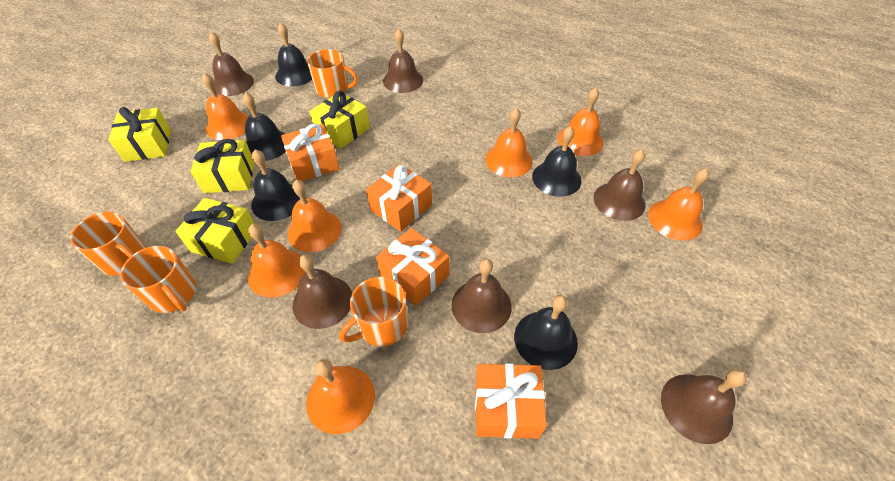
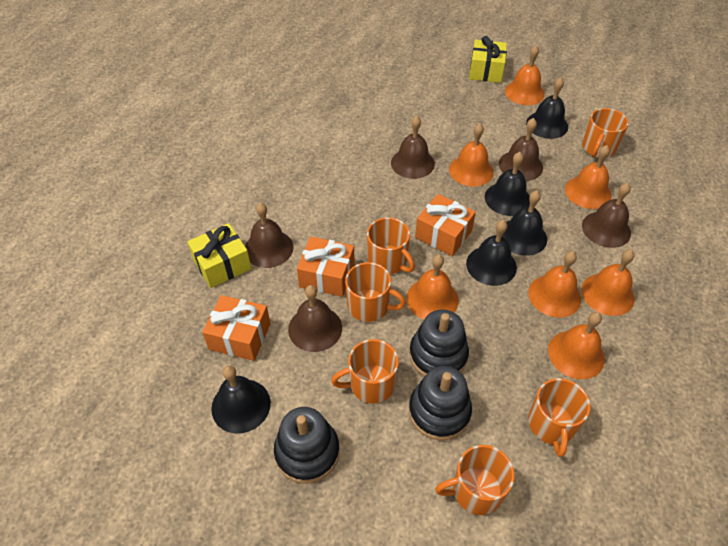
black stacking toy: none = 0 -> [274,407,339,484] [409,309,469,377] [409,366,472,440] = 3
brown bell: [209,32,254,96] [293,255,352,329] [383,28,423,93] [452,259,512,333] [594,149,646,221] [661,369,747,444] = 6 -> [245,203,293,268] [288,285,342,352] [391,116,435,179] [499,118,543,181] [582,183,631,248] = 5
orange gift: [281,124,340,181] [366,164,432,232] [376,228,449,306] [475,364,547,439] = 4 -> [202,295,271,361] [297,237,355,297] [415,194,476,256] = 3
orange mug: [70,211,146,276] [120,246,196,313] [307,49,358,98] [339,277,408,347] = 4 -> [331,339,399,404] [345,262,406,322] [367,217,415,274] [435,445,514,515] [528,378,590,457] [582,108,629,158] = 6
yellow gift: [108,107,171,162] [175,198,254,264] [191,139,255,193] [309,91,370,149] = 4 -> [187,223,252,288] [469,36,507,83] = 2

